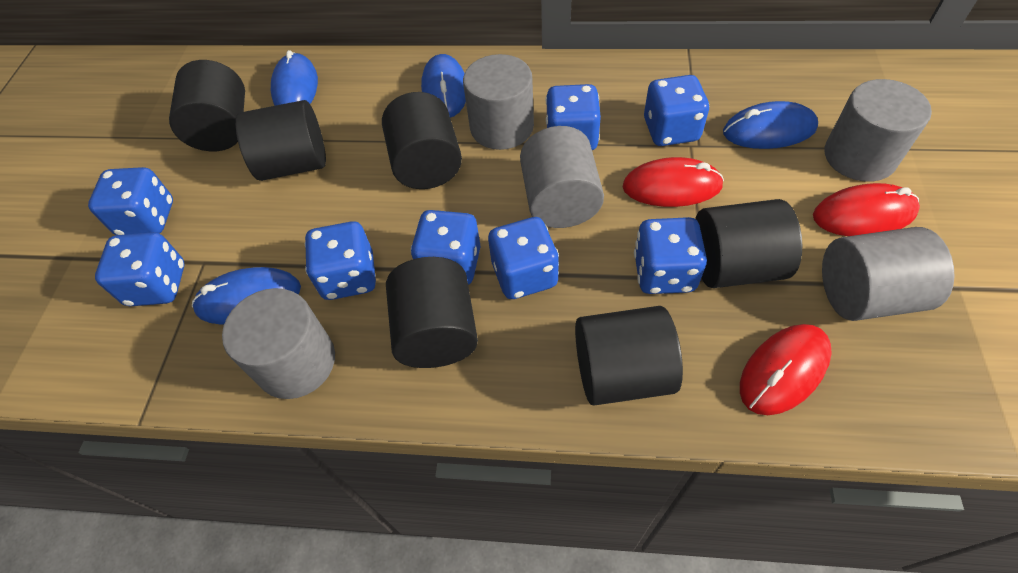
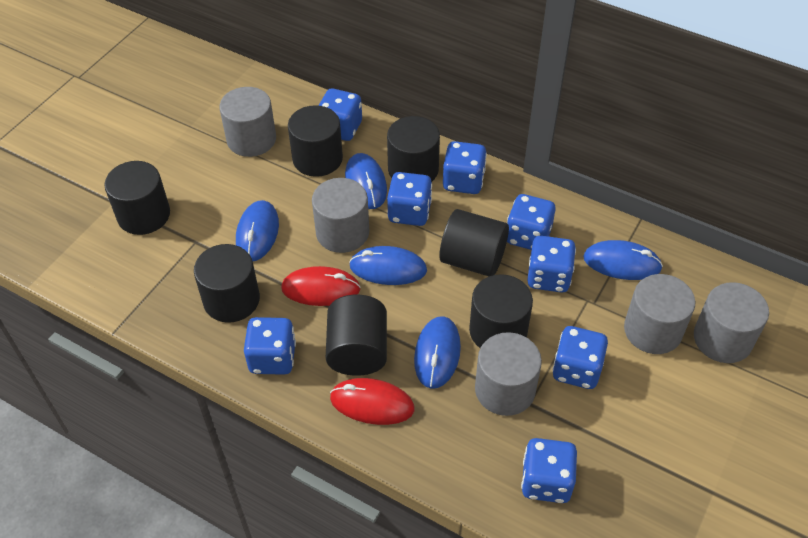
black cylinder: [169,60,245,151] [236,100,326,181] [382,92,462,189] [386,257,478,368] [575,306,683,406] [695,199,802,288] = 6 -> [104,161,170,235] [194,244,260,323] [288,105,343,177] [326,295,387,376] [387,116,440,182] [439,209,509,276] [469,274,533,348] = 7
blue mouse: [192,267,301,325] [271,50,318,106] [421,54,466,117] [723,101,818,149] = 4 -> [236,200,279,261] [345,153,387,209] [349,246,427,285] [414,316,461,389] [583,240,663,280] = 5
red mouse: [623,157,724,207] [740,324,832,415] [813,183,920,236] = 3 -> [281,266,360,306] [330,378,415,425] = 2

